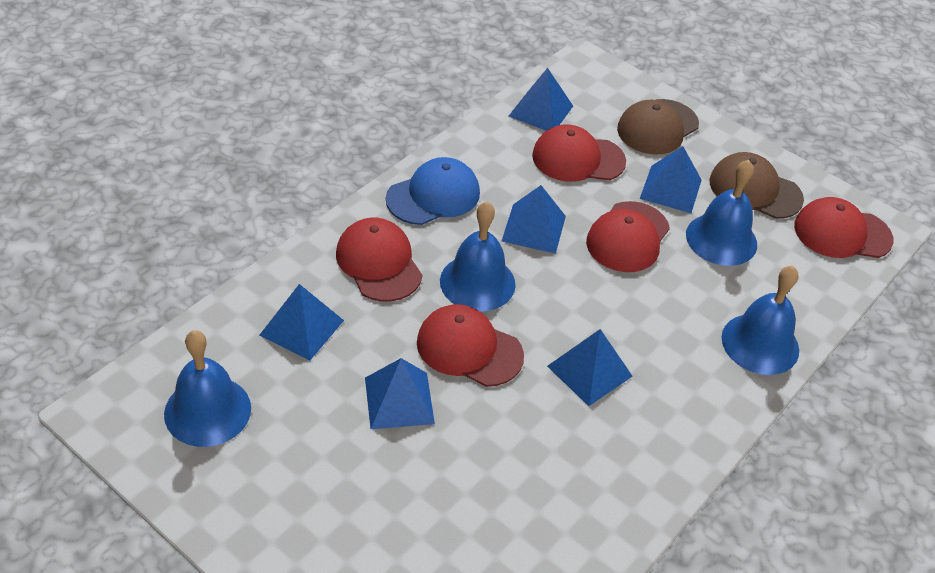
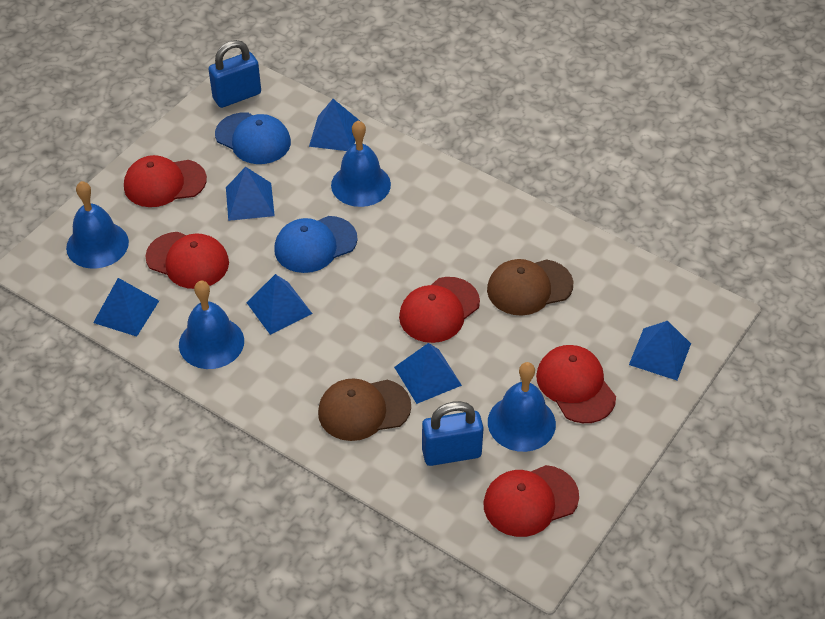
blue cap: [386,157,480,225] = 1 -> [215,112,291,164] [274,216,357,273] = 2
blue padlock: none = 0 -> [209,40,261,108] [422,401,484,466] = 2

